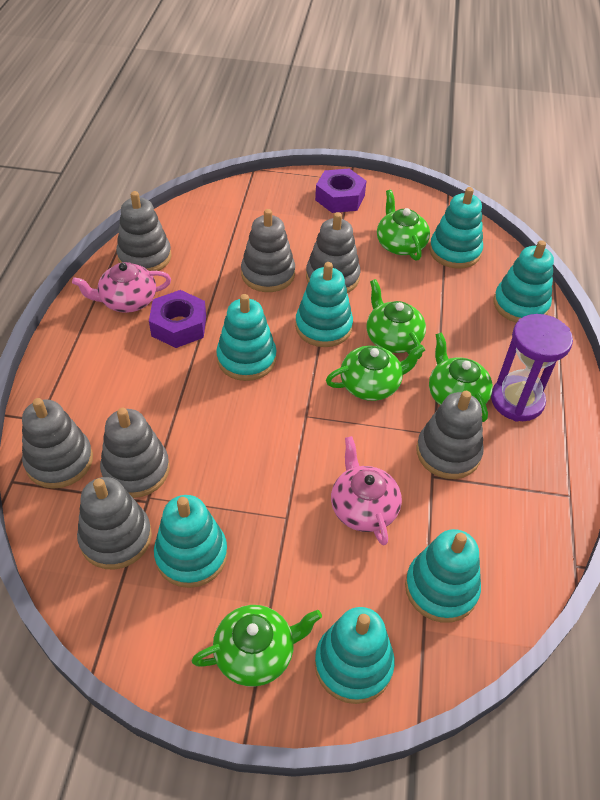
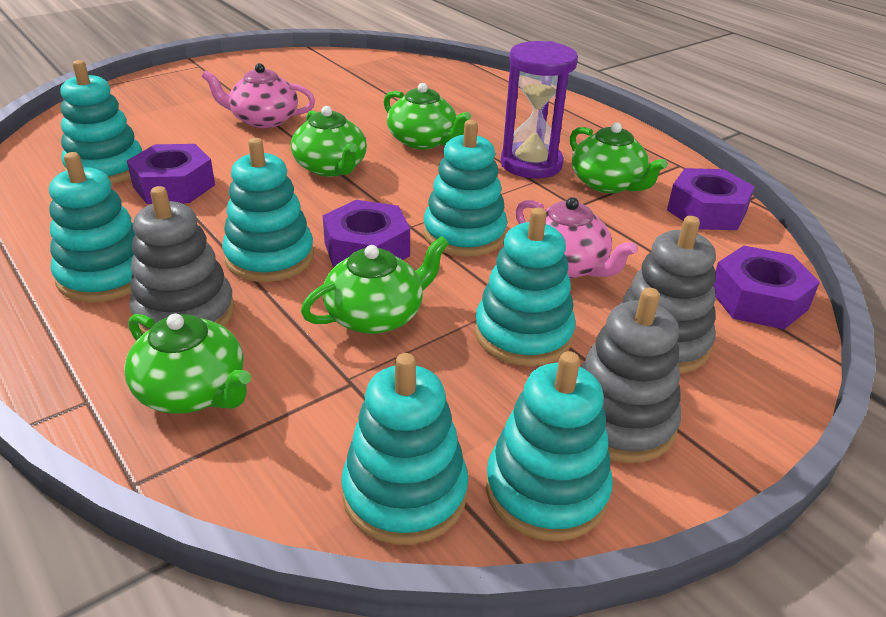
grey stacking toy: [22,398,93,489] [77,477,152,570] [100,408,170,498] [116,191,172,271] [241,209,295,292] [306,212,361,293] [416,391,484,479] = 7 -> [129,186,235,334] [581,287,681,463] [620,216,716,374] = 3
purple nut: [149,290,206,348] [315,169,366,213] = 2 -> [127,144,215,204] [323,200,410,267] [667,168,755,230] [713,246,820,329] = 4

